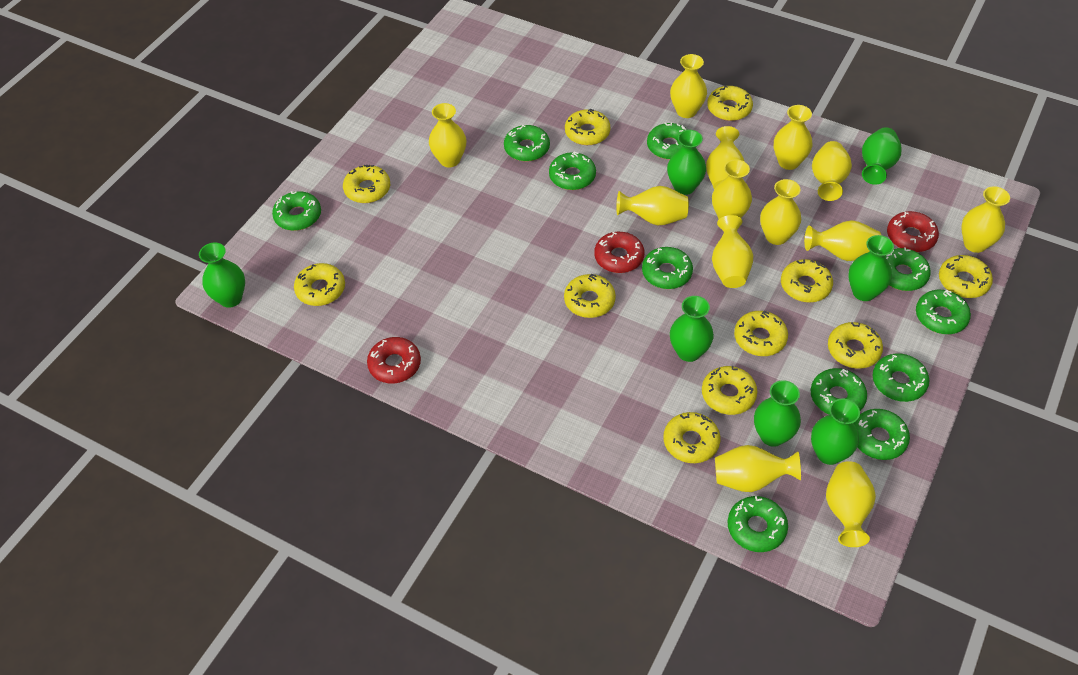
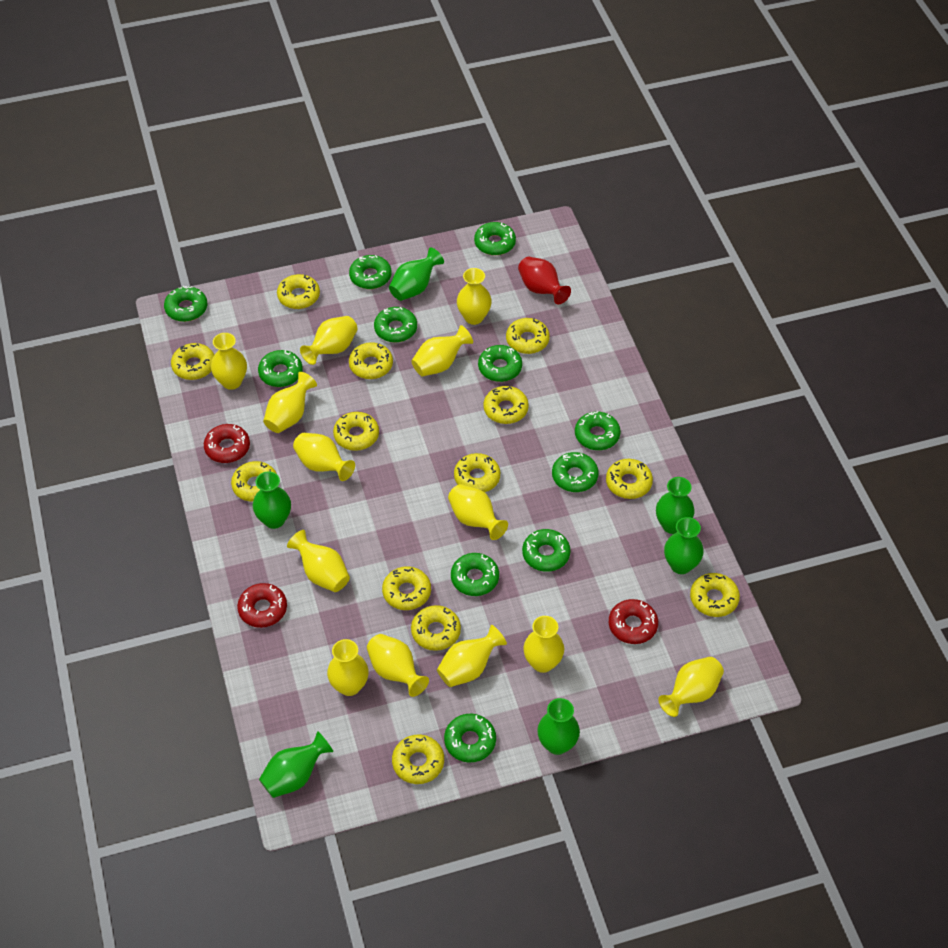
green vase: [199,243,245,308] [667,130,706,195] [670,296,714,362] [754,380,801,447] [811,399,860,465] [848,235,894,301] [862,127,902,185] = 7 -> [253,471,291,529] [259,731,333,798] [389,247,444,301] [537,698,580,755] [656,477,695,534] [664,517,704,574] = 6
red vase: none = 0 -> [518,257,571,304] = 1
yellow donut: [294,263,345,306] [343,164,390,203] [564,274,616,318] [565,109,610,145] [663,412,720,463] [702,366,757,415] [707,86,753,121] [734,311,788,356] [781,259,833,303] [828,322,883,369] [939,255,993,298] = 11 -> [171,343,214,380] [231,461,277,502] [277,274,320,309] [333,412,379,451] [349,342,393,379] [382,566,431,610] [392,735,444,784] [411,605,461,651] [454,453,500,492] [483,386,529,424] [506,318,550,354] [606,459,653,499] [690,573,740,617] = 13

